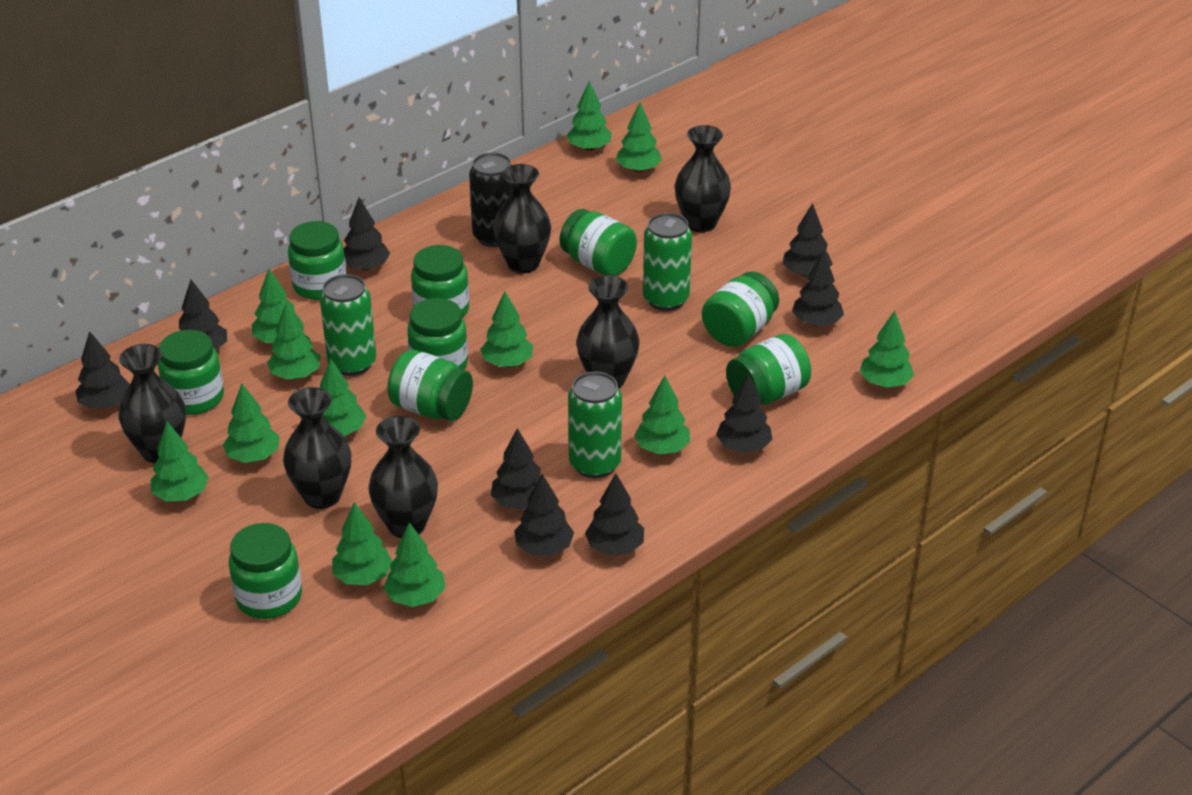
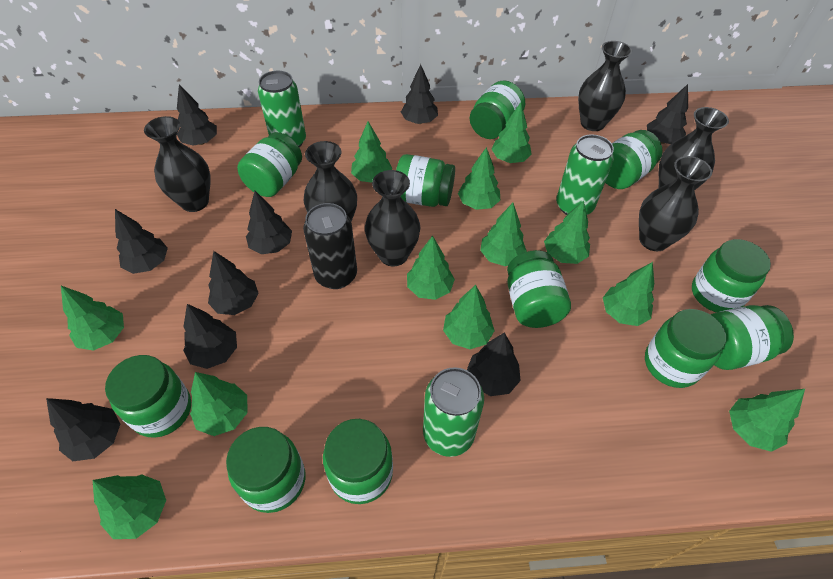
green jar: [158,330,224,415] [229,523,302,619] [288,221,347,300] [387,349,473,421] [407,298,468,370] [411,245,469,318] [560,209,637,276] [702,271,779,347] [726,334,811,405] = 9 -> [105,355,191,438] [226,427,305,513] [237,132,302,197] [323,419,393,504] [396,154,455,207] [470,81,525,139] [507,250,571,328] [605,130,663,189] [645,309,726,388] [692,239,771,313] [710,305,794,370] = 11

